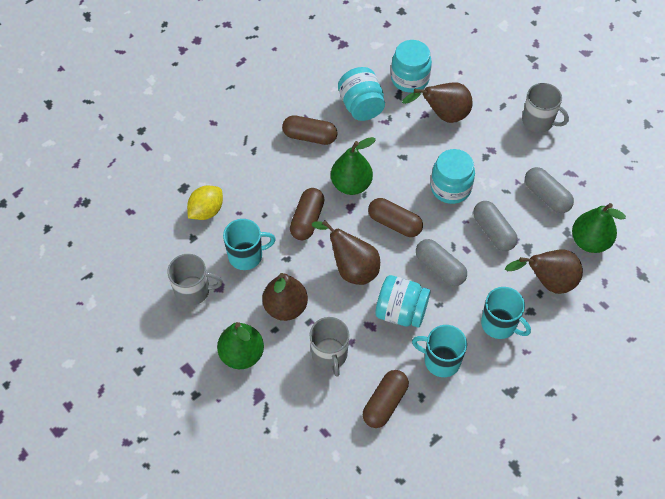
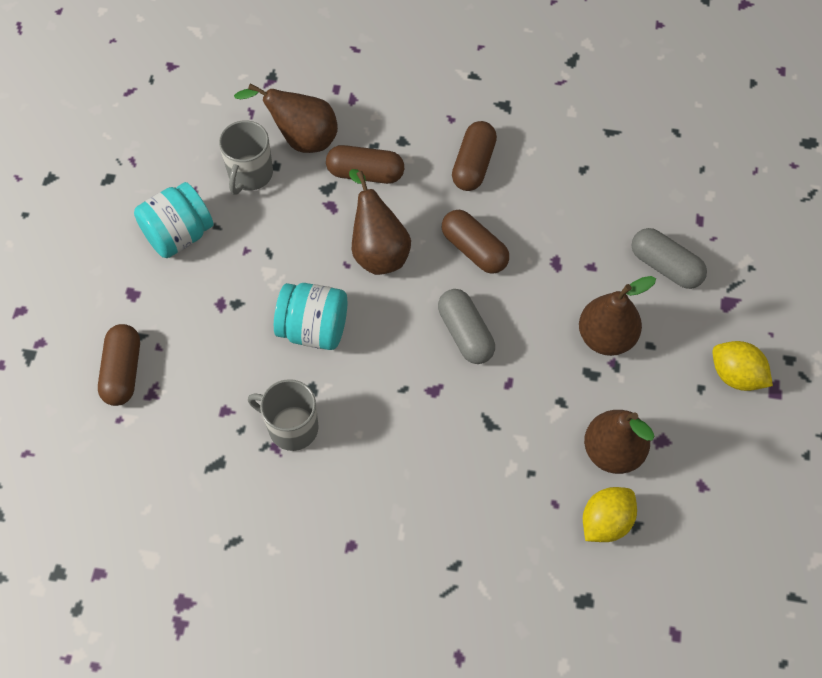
green pear: [217,322,264,369] [331,137,376,195] [572,203,626,253] = 3 -> none = 0
grey capsule: [416,239,467,286] [473,201,518,251] [525,167,574,213] = 3 -> [438,289,495,364] [631,228,707,289] = 2
grey mug: [167,254,223,306] [309,317,349,377] [522,83,569,133] = 3 -> [219,120,273,195] [248,379,319,451] = 2
turquoise jar: [338,67,385,121] [375,275,431,328] [391,40,432,92] [431,149,475,204] = 4 -> [134,182,213,258] [274,283,347,350] = 2
turquoise mug: [223,219,276,270] [412,325,467,377] [481,287,531,339] = 3 -> none = 0
yellow lemon: [187,186,223,220] = 1 -> [583,487,637,542] [712,341,773,391] = 2

